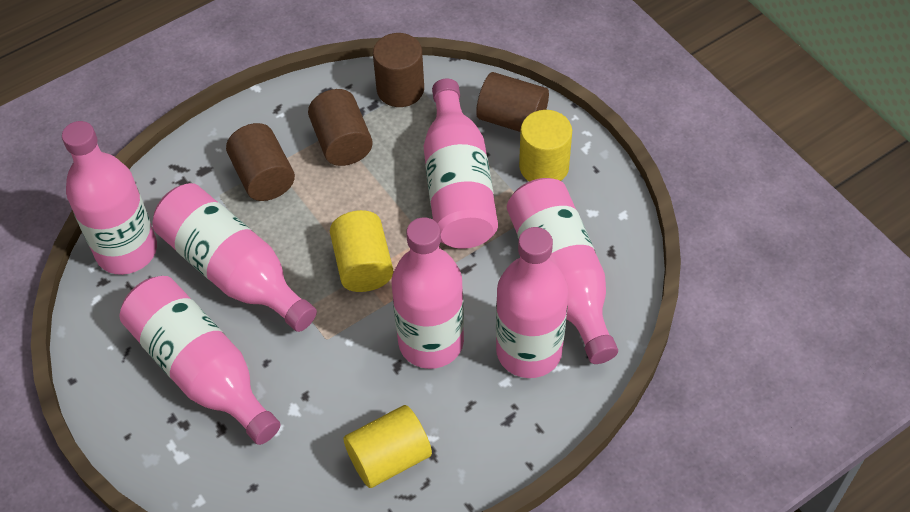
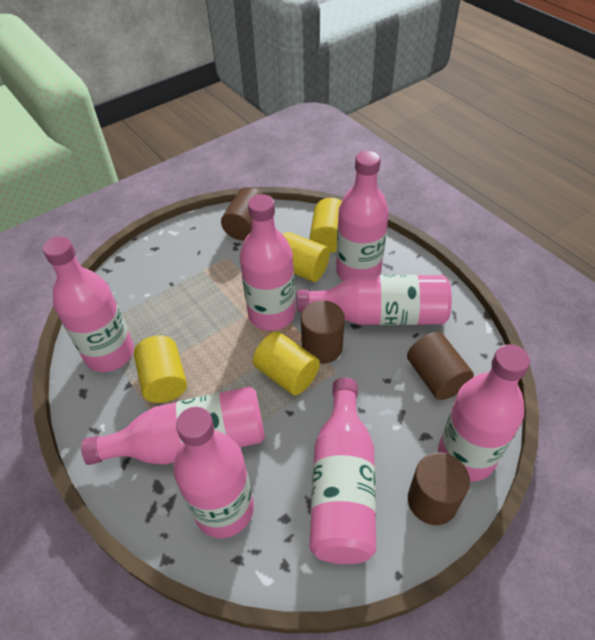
pink bottle: [62,121,157,275] [120,276,280,445] [153,183,317,332] [392,217,464,369] [424,78,498,249] [496,227,569,378] [507,178,618,364] = 7 -> [43,236,134,372] [81,386,265,465] [174,407,254,538] [240,194,295,331] [297,275,452,325] [310,378,376,564] [336,151,389,281] [438,345,530,481] = 8
yellow cylinder: [330,210,393,292] [343,405,432,488] [519,110,572,182] = 3 -> [134,336,187,403] [253,331,320,395] [283,232,330,282] [310,198,342,253] = 4

